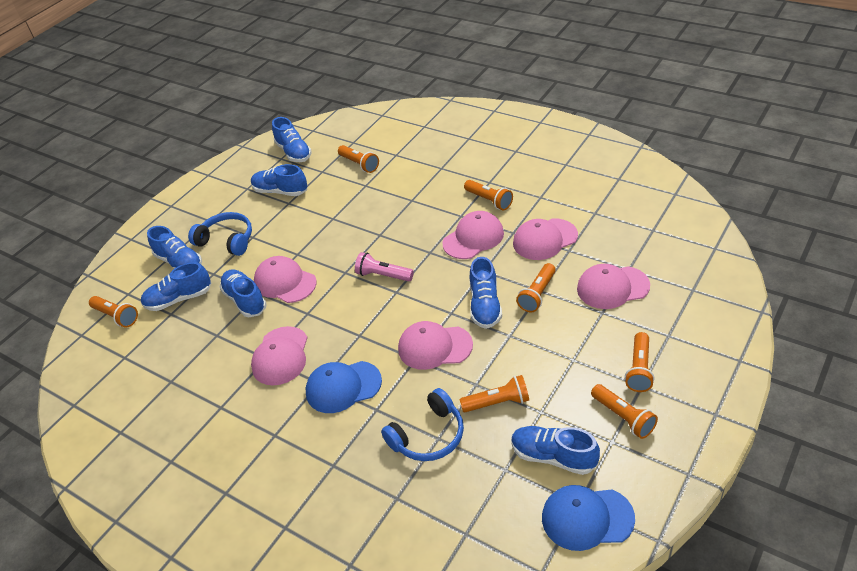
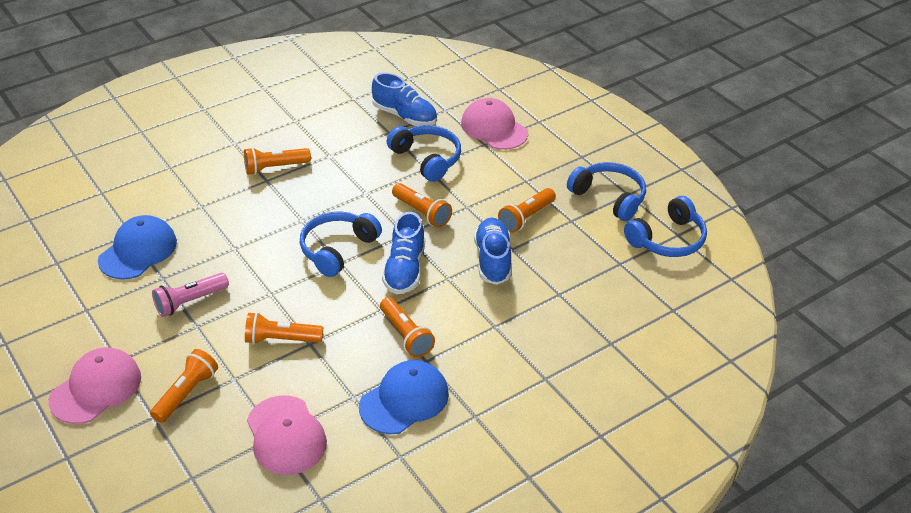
blue headphones: [188,212,252,256] [381,388,464,461] = 2 -> [300,212,382,277] [387,125,461,182] [567,162,646,221] [624,196,707,257] = 4
blue shoe: [141,262,211,311] [147,226,202,269] [220,269,267,317] [251,164,307,196] [272,117,312,162] [470,257,502,329] [511,426,600,475] = 7 -> [372,73,437,126] [382,212,425,294] [474,217,511,285] = 3
orange flashlight: [89,296,138,327] [338,145,379,173] [460,375,529,412] [464,180,513,210] [516,263,556,312] [591,384,658,439] [625,332,655,392] = 7 -> [150,349,218,423] [244,147,311,175] [245,312,323,344] [380,297,435,358] [392,183,452,228] [498,188,556,233] = 6
pink cap: [251,326,308,385] [254,256,317,303] [398,321,473,370] [443,211,504,259] [513,218,578,260] [577,264,650,309] = 6 -> [49,348,141,424] [247,396,327,475] [461,98,528,150] = 3

